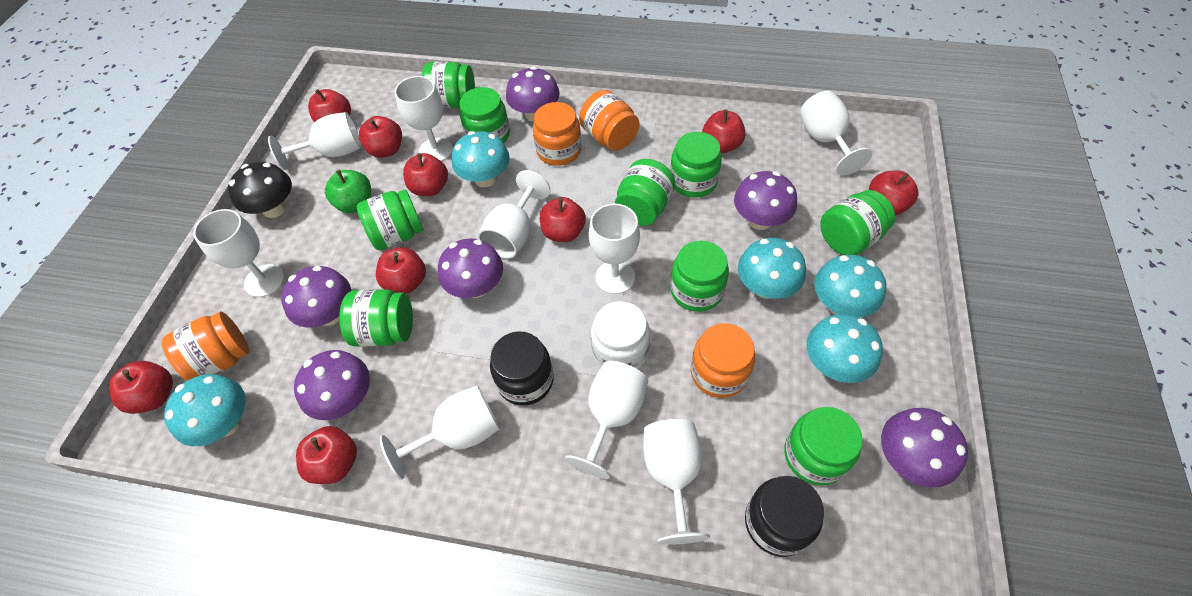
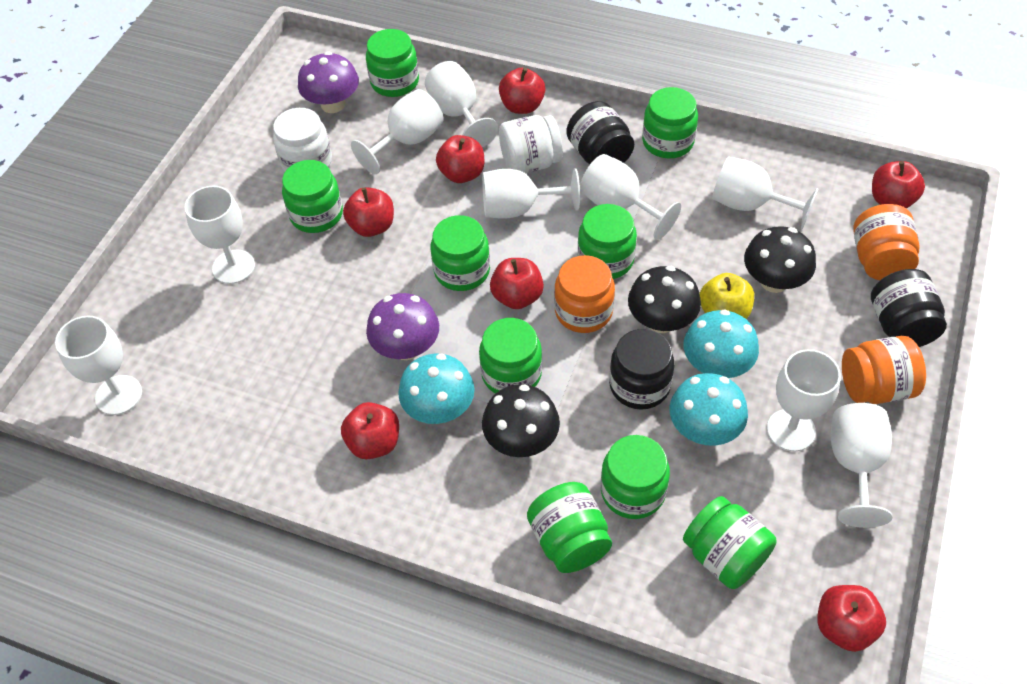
black jar: [490,331,554,406] [745,476,824,557] = 2 -> [566,101,634,164] [609,329,674,410] [871,269,947,347] = 3
black mushroom: [228,162,292,218] = 1 -> [482,384,560,457] [628,266,701,333] [744,226,816,293] = 3
green apple: [325,170,371,213] = 1 -> none = 0
orange jar: [162,312,249,381] [533,102,581,166] [579,90,640,151] [691,323,755,398] = 4 -> [554,255,615,333] [842,336,926,404] [853,204,920,280] = 3
purple mushroom: [281,266,351,328] [294,350,370,420] [438,239,503,298] [506,66,560,122] [734,171,797,230] [881,408,968,488] = 6 -> [298,51,359,113] [366,293,439,360] = 2
red apple: [109,361,173,414] [296,426,357,484] [308,89,351,122] [359,116,402,158] [376,247,426,294] [403,153,448,196] [540,197,586,242] [702,109,746,153] [869,171,919,216] = 9 -> [341,402,399,459] [343,187,394,237] [436,135,484,183] [490,258,544,309] [499,68,545,114] [818,585,886,652] [872,161,925,209] = 7
turquoise mushroom: [164,374,246,446] [452,131,510,187] [738,238,806,299] [807,314,883,383] [814,255,886,317] = 5 -> [398,354,475,424] [670,373,748,446] [684,309,759,378] = 3
white jar: [591,301,650,369] = 1 -> [273,108,332,171] [499,115,563,174] = 2
yellow apple: none = 0 -> [699,273,754,319] = 1

